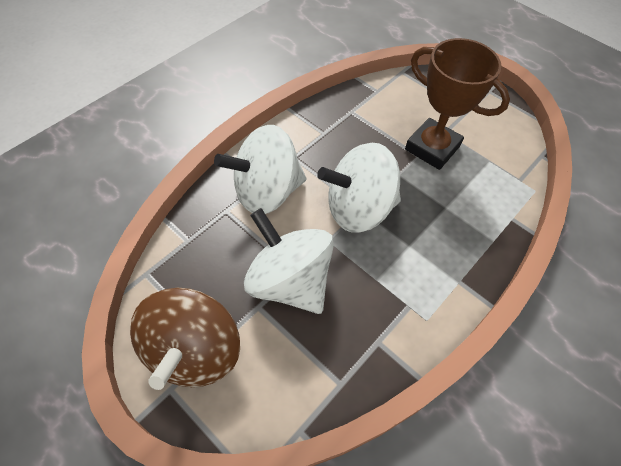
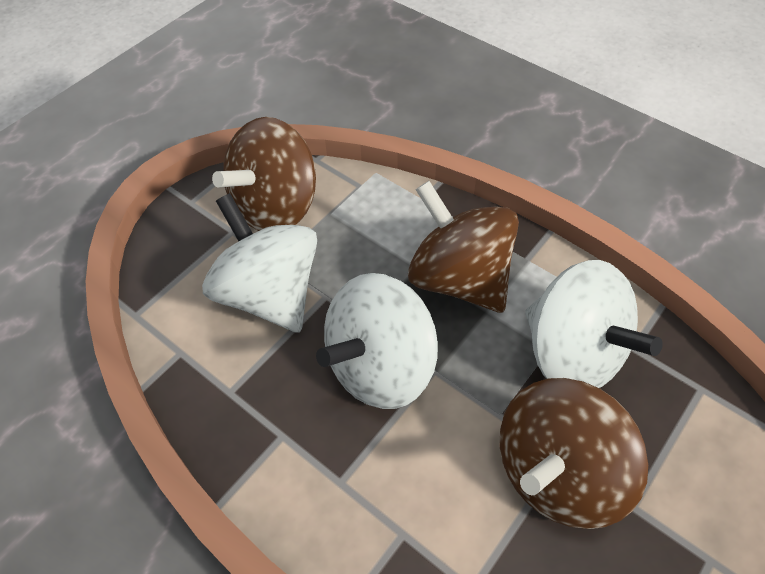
brown spinning top: [130,288,240,390] = 1 -> [212,117,316,231] [408,181,519,313] [500,378,648,529] = 3
brown trophy: [405,38,510,170] = 1 -> none = 0

